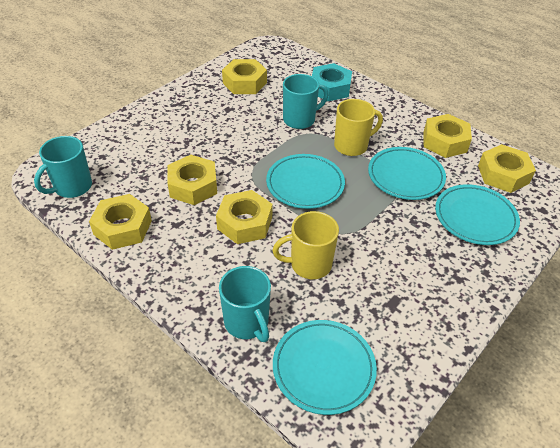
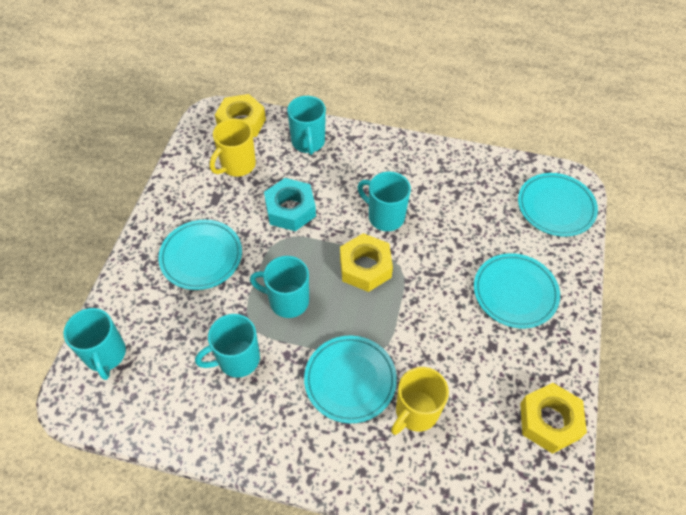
turquoise mug: [34,136,92,198] [219,266,271,342] [283,74,328,129] = 3 -> [64,308,126,380] [195,314,260,378] [250,256,309,318] [287,96,326,155] [358,172,411,231] = 5
yellow nut: [89,194,152,250] [167,155,217,205] [216,190,273,244] [222,59,267,94] [423,114,472,158] [478,144,536,193] = 6 -> [215,94,266,137] [340,233,393,292] [520,383,587,454] = 3

